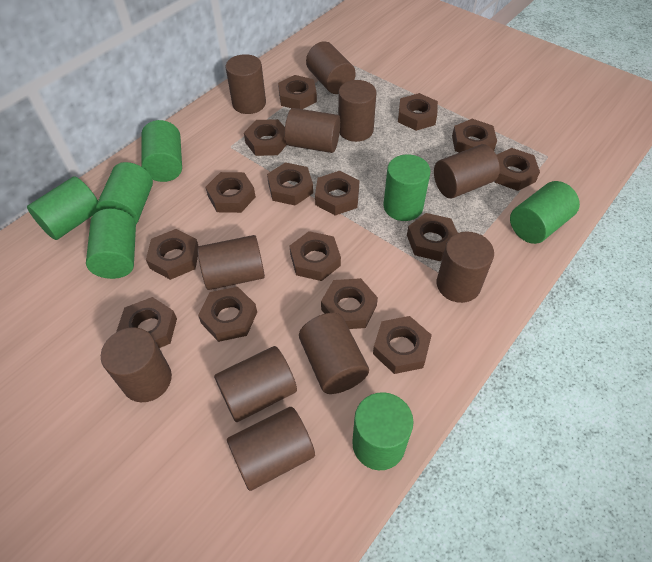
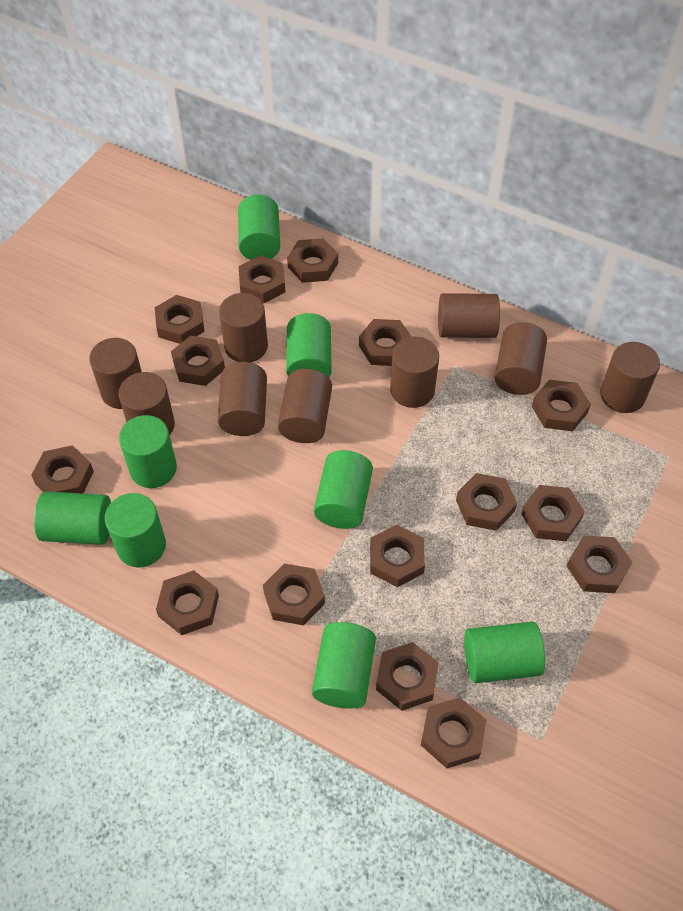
brown cylinder: [101,327,172,402] [197,235,265,290] [214,346,297,422] [225,54,266,114] [227,407,315,491] [285,108,340,153] [299,313,369,394] [306,41,356,94] [338,80,376,142] [434,144,500,199] [437,231,494,303] = 11 -> [89,338,142,409] [118,372,175,435] [218,362,267,436] [219,293,268,363] [278,369,332,443] [390,337,439,408] [438,293,500,338] [495,322,547,395] [600,342,660,413] = 9
green cylinder: [27,176,98,240] [86,209,136,279] [96,162,153,224] [141,120,182,182] [352,392,413,470] [384,154,430,221] [510,181,580,244] = 7 -> [34,491,111,545] [105,493,166,568] [119,415,177,488] [238,195,280,260] [286,313,332,377] [312,622,376,709] [314,450,373,529] [464,622,545,683] = 8

